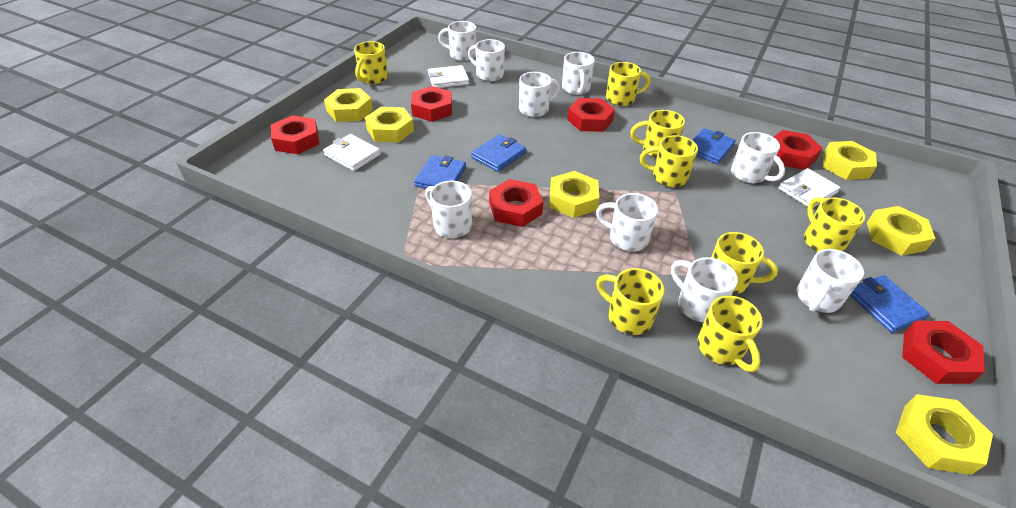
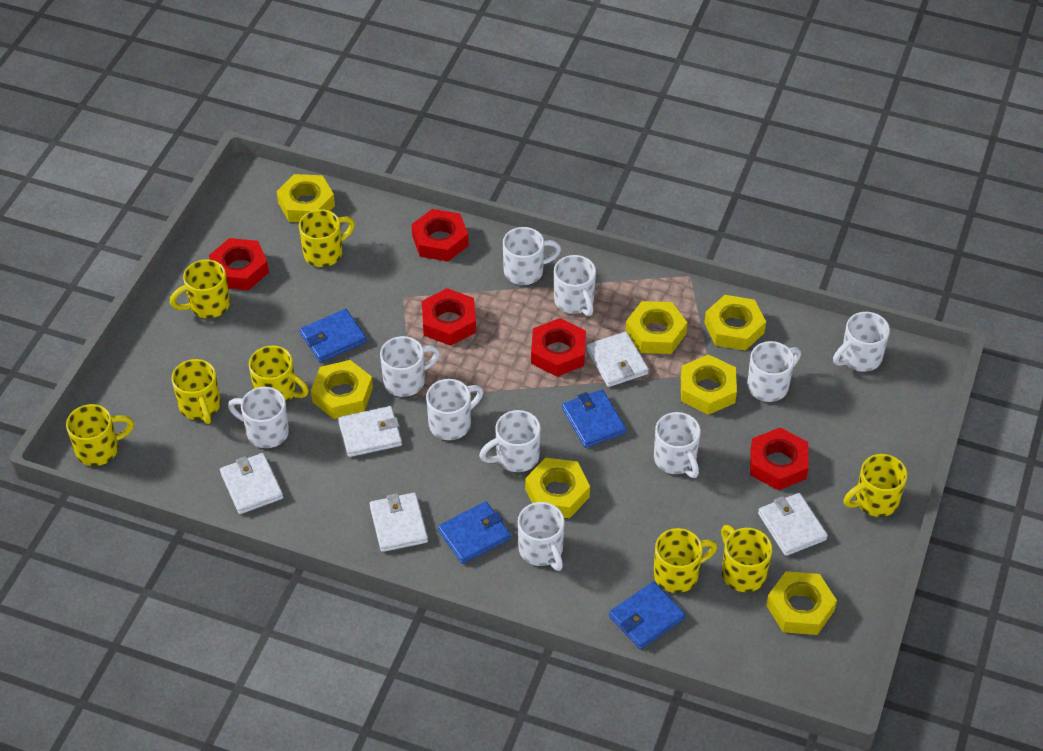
red nut: [271,115,319,154] [411,86,452,122] [489,179,543,227] [567,98,615,132] [774,130,823,170] [902,321,985,384] = 6 -> [209,238,269,290] [411,209,469,262] [422,288,476,346] [531,318,586,377] [750,427,809,490] = 5
white mug: [425,181,472,238] [438,21,476,61] [468,39,505,82] [519,72,560,117] [562,52,595,95] [596,193,658,251] [671,257,738,322] [731,132,785,183] [797,249,864,313] = 9 -> [228,387,289,448] [380,336,440,397] [426,379,483,440] [479,410,541,472] [503,227,561,285] [518,502,565,571] [554,255,596,316] [654,412,701,478] [747,341,801,402] [833,312,890,372] = 10
white wallet: [323,134,381,171] [428,65,469,88] [779,168,841,207] = 3 -> [220,453,283,514] [338,406,402,457] [370,493,428,552] [587,332,649,387] [758,493,828,556] = 5
yellow nut: [324,88,373,122] [365,107,414,142] [550,171,599,218] [823,141,877,180] [867,206,936,256] [895,394,993,475] = 6 -> [276,174,335,222] [311,360,373,419] [525,458,590,518] [626,301,687,354] [681,354,737,415] [704,295,766,351] [766,571,837,635] = 7

